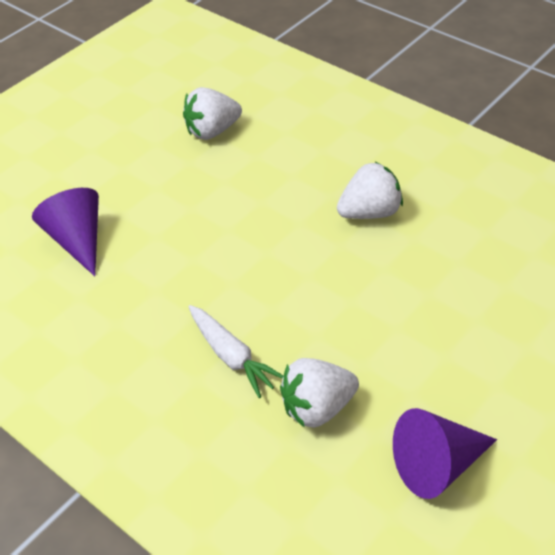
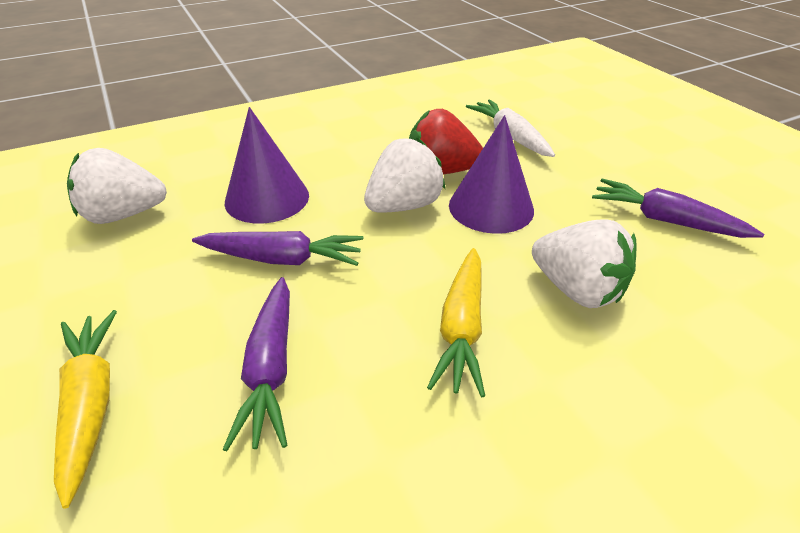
purple carrot: none = 0 -> [192,231,363,266] [223,277,290,451] [592,179,764,238] = 3
red strawberry: none = 0 -> [409,109,483,174] = 1
yellow carrot: none = 0 -> [54,310,117,509] [427,248,485,397] = 2

